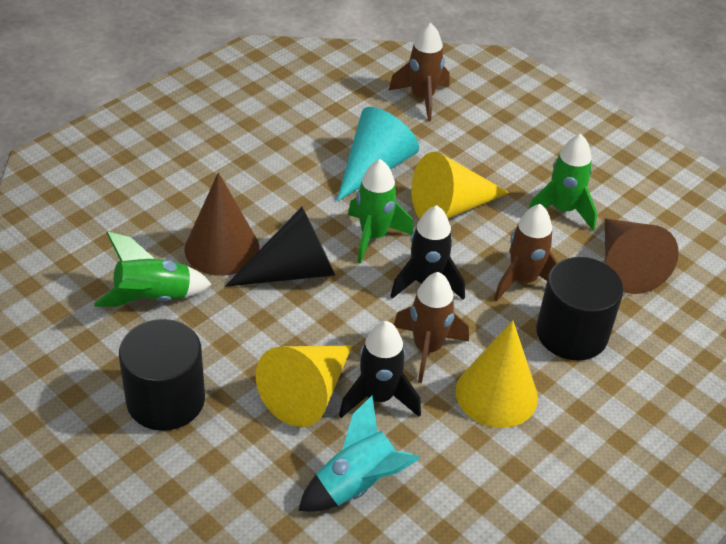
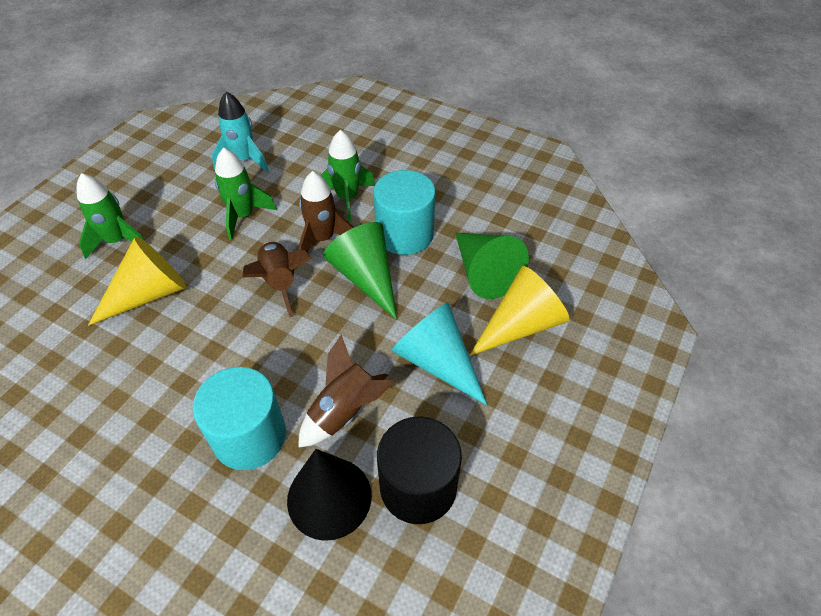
black cylinder: [119,319,205,431] [536,257,624,361] = 2 -> [377,417,462,524] = 1
black rocket: [339,321,421,418] [390,205,465,300] = 2 -> none = 0
brown cone: [184,172,260,276] [605,218,679,294] = 2 -> none = 0
green cone: none = 0 -> [323,222,397,320] [455,233,529,299] = 2
turquoise cylinder: none = 0 -> [193,367,286,470] [373,170,436,255] = 2
yellow cone: [256,345,352,427] [411,152,509,219] [456,320,538,428] = 3 -> [88,236,186,326] [469,266,570,356] = 2

